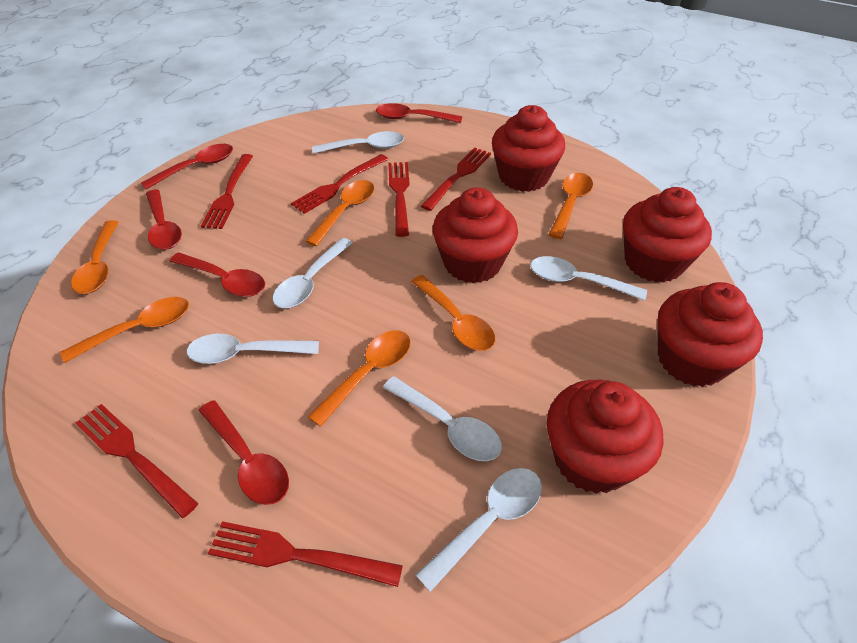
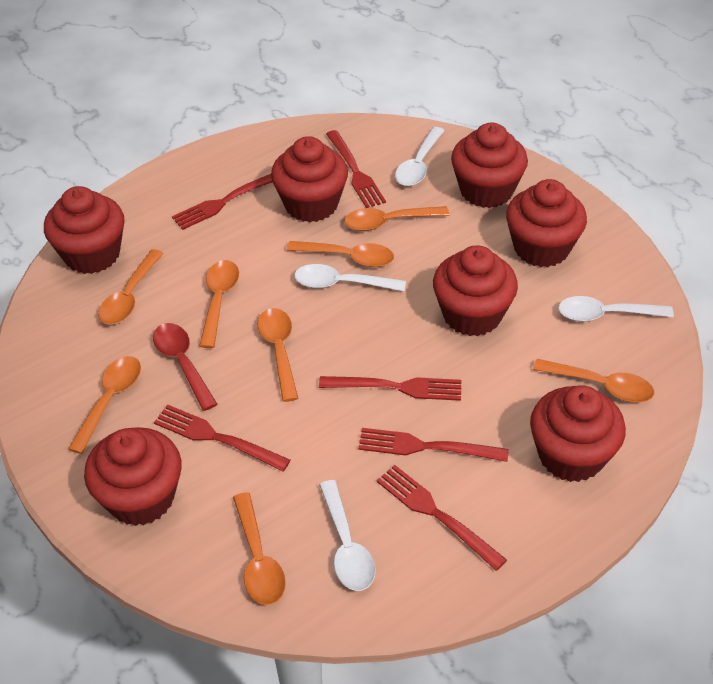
orange spoon: [60,297,189,363] [71,220,119,294] [306,180,374,246] [308,330,411,427] [411,275,495,351] [549,173,593,239] = 6 -> [68,356,141,454] [98,249,164,325] [199,260,239,348] [233,492,286,605] [258,308,298,402] [287,241,394,267] [345,206,449,231] [533,359,654,402] = 8
red cupcake: [433,187,518,283] [492,105,565,192] [547,380,663,494] [623,187,712,283] [658,282,763,387] = 5 -> [44,186,125,274] [84,427,182,526] [271,136,348,222] [433,245,518,336] [451,123,528,208] [506,179,587,267] [530,385,626,482] = 7
red spoon: [141,144,233,190] [146,189,182,250] [169,252,265,297] [199,400,289,505] [376,103,462,123] = 5 -> [153,323,217,411] = 1
white spoon: [187,334,319,364] [273,238,353,308] [312,131,404,154] [383,376,502,461] [416,468,542,592] [530,256,647,301] = 6 -> [294,264,406,292] [319,480,376,591] [395,127,445,186] [558,296,674,322] = 4

